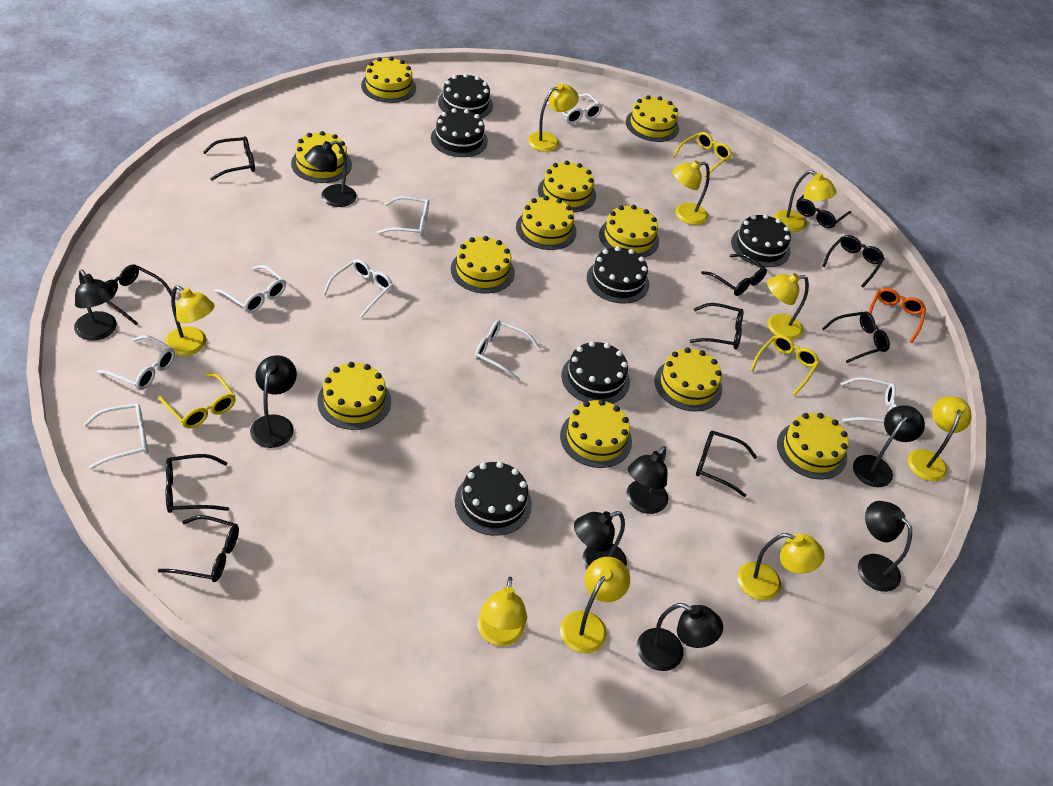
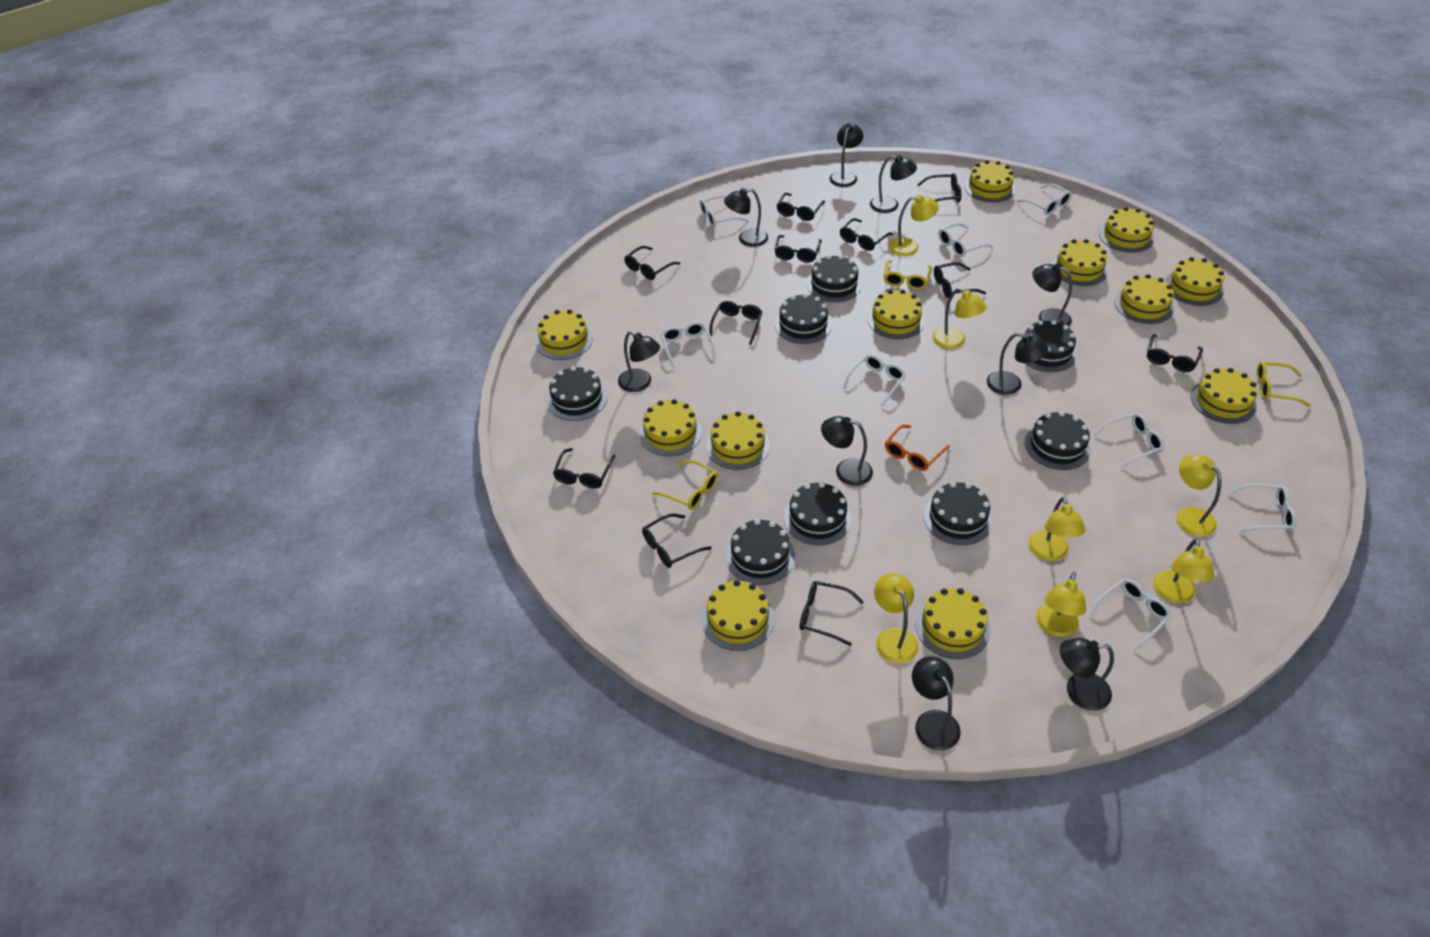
black cake: [431,108,488,157] [438,73,493,118] [455,462,532,536] [561,341,630,403] [587,246,649,303] [731,214,791,267] = 6 -> [547,366,607,421] [726,519,795,585] [775,293,832,344] [784,482,852,545] [807,255,862,302] [924,482,993,545] [1019,320,1077,372] [1025,411,1091,470] = 8
black glasses: [105,264,172,325] [158,515,239,582] [166,454,229,513] [203,136,255,181] [689,303,744,349] [696,431,757,497] [701,254,767,296] [796,194,851,228] [822,235,885,287] [822,312,890,363] = 10 -> [553,448,615,489] [624,246,680,280] [642,513,712,568] [709,301,762,345] [775,235,822,263] [776,193,825,221] [800,581,864,646] [840,218,893,251] [917,173,961,203] [934,262,986,298] [1147,334,1203,372] = 11
black lamp: [74,269,117,341] [250,355,297,448] [305,140,357,207] [574,511,627,569] [626,446,668,514] [637,603,723,671] [853,405,925,487] [858,501,912,592] = 8 -> [618,331,660,392] [724,188,768,247] [821,416,873,486] [829,123,863,187] [870,155,917,213] [912,656,961,751] [987,332,1049,395] [1032,264,1072,327] [1060,638,1114,711] = 9
yellow cake: [291,131,352,183] [318,362,391,430] [361,57,416,103] [451,236,515,293] [516,196,577,250] [538,161,596,212] [560,400,632,468] [599,205,659,257] [626,95,679,142] [654,348,722,411] [777,413,849,479] = 11 -> [536,309,593,360] [639,399,702,456] [702,580,775,651] [706,411,770,470] [867,289,925,339] [916,588,991,659] [964,160,1016,202] [1052,239,1108,286] [1099,207,1154,253] [1114,274,1174,324] [1165,257,1224,306] [1190,368,1258,424] = 12
yellow lamp: [165,285,215,356] [478,577,527,646] [528,84,579,152] [560,557,630,653] [672,160,710,225] [737,533,825,600] [767,273,809,340] [774,170,837,232] [908,396,972,481] = 9 -> [874,573,918,663] [889,194,939,256] [932,288,987,349] [1028,497,1085,561] [1036,572,1086,637] [1153,538,1214,604] [1176,454,1222,537] = 7

